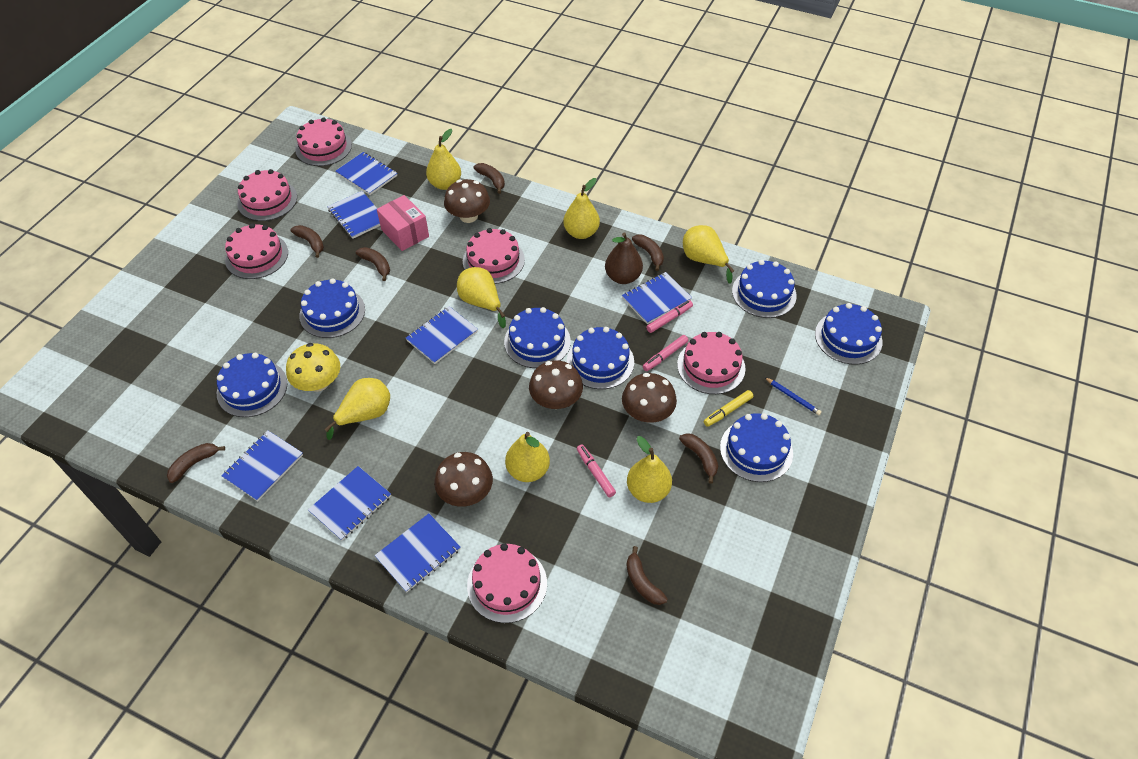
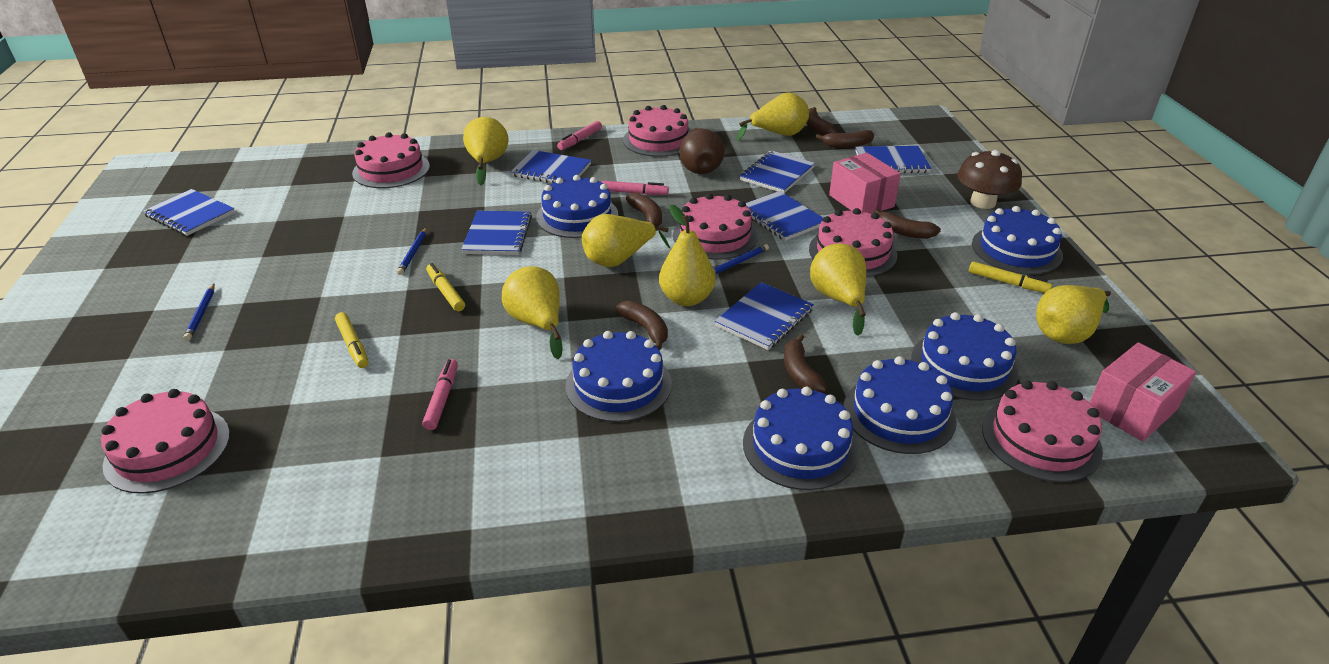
blue cake: [217,353,288,417] [299,278,365,338] [504,307,571,368] [567,327,634,389] [720,413,793,482] [732,260,797,318] [815,303,883,364] = 7 -> [536,175,618,238] [565,331,672,422] [743,387,859,490] [844,356,957,454] [911,312,1019,401] [972,206,1063,275] = 6
blue pencil: [764,377,822,415] = 1 -> [183,284,215,341] [397,227,427,275] [713,244,769,274] = 3
brown banana: [167,443,225,483] [291,225,324,258] [356,247,390,281] [474,163,505,194] [626,546,668,605] [632,235,664,271] [679,433,718,483] = 7 -> [616,301,668,350] [626,193,662,228] [784,334,827,393] [806,107,836,136] [816,130,874,148] [874,209,941,239] = 6
brown mushroom: [434,452,493,507] [444,179,490,223] [529,360,583,409] [622,373,677,423] = 4 -> [957,150,1022,209] = 1
pink box: [377,195,429,251] = 1 -> [829,153,901,214] [1089,342,1196,441] = 2
yellow marker: [704,390,753,427] = 1 -> [335,312,369,368] [426,263,465,312] [969,261,1052,293] = 3
yellow mushroom: [286,343,340,392] = 1 -> none = 0

